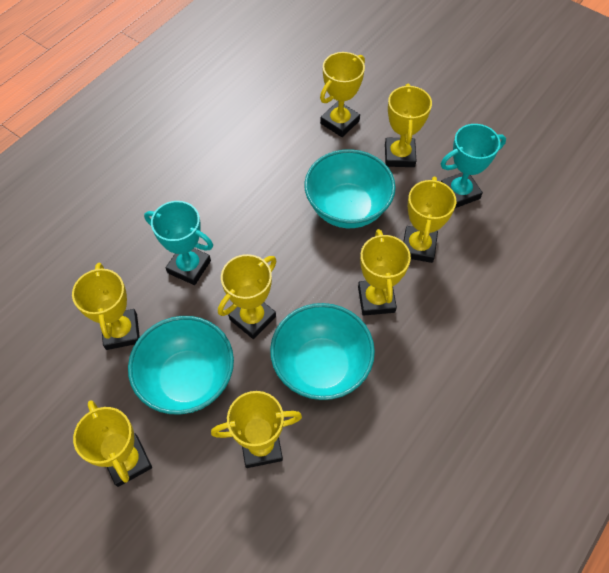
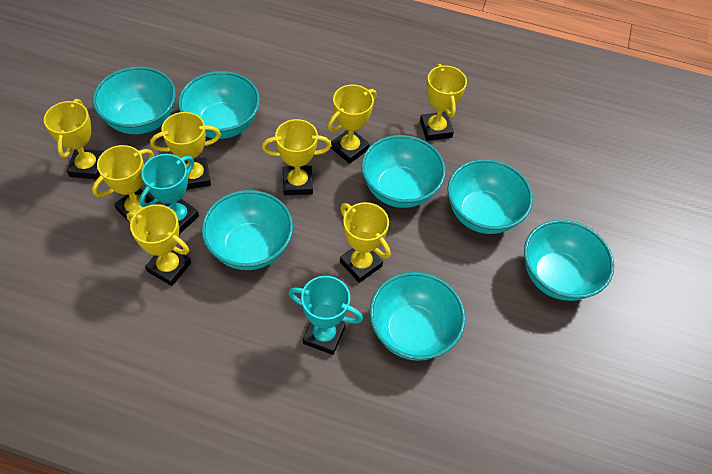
turquoise bowl: [128,316,234,415] [270,303,375,400] [304,149,396,228] = 3 -> [93,67,176,134] [178,71,260,139] [201,190,293,270] [361,135,446,208] [369,272,465,361] [447,159,533,234] [524,220,614,301] = 7

